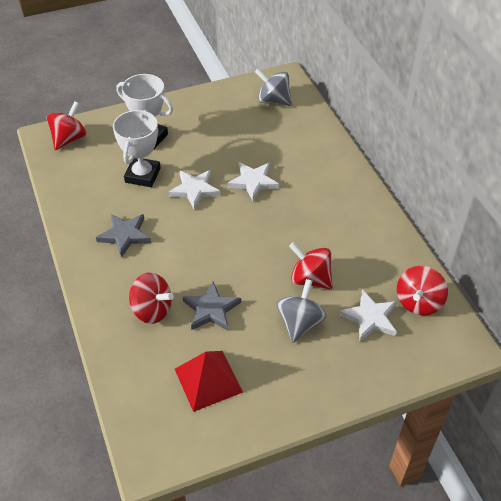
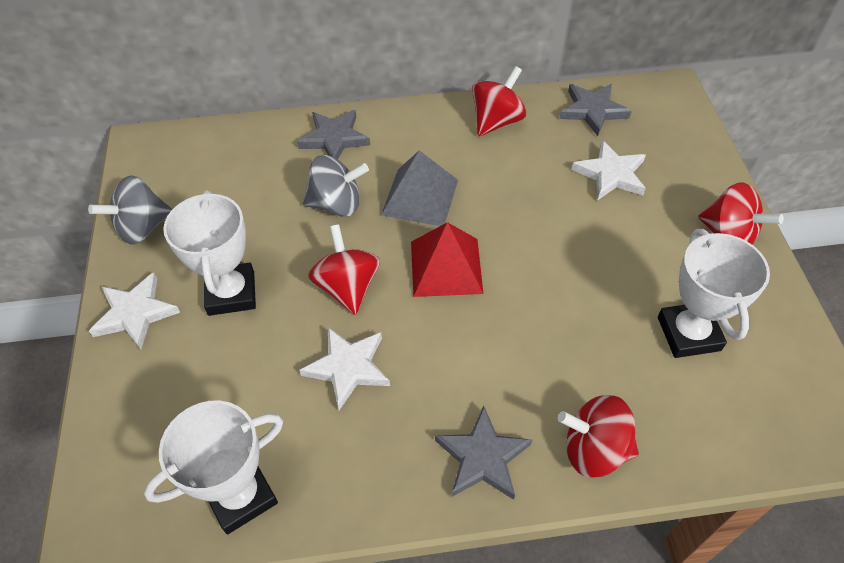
grey pyramid: none = 0 -> [381,150,458,226] = 1
grey star: [96,214,151,258] [183,281,241,331] = 2 -> [297,110,370,159] [435,406,532,500] [559,84,632,136] = 3
white trophy: [113,110,161,187] [117,74,173,149] = 2 -> [144,400,283,534] [163,190,256,316] [658,229,770,358] = 3

